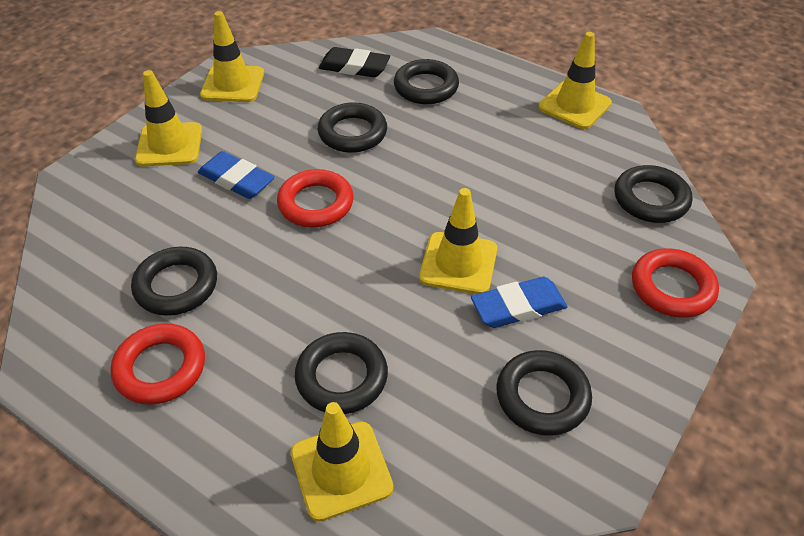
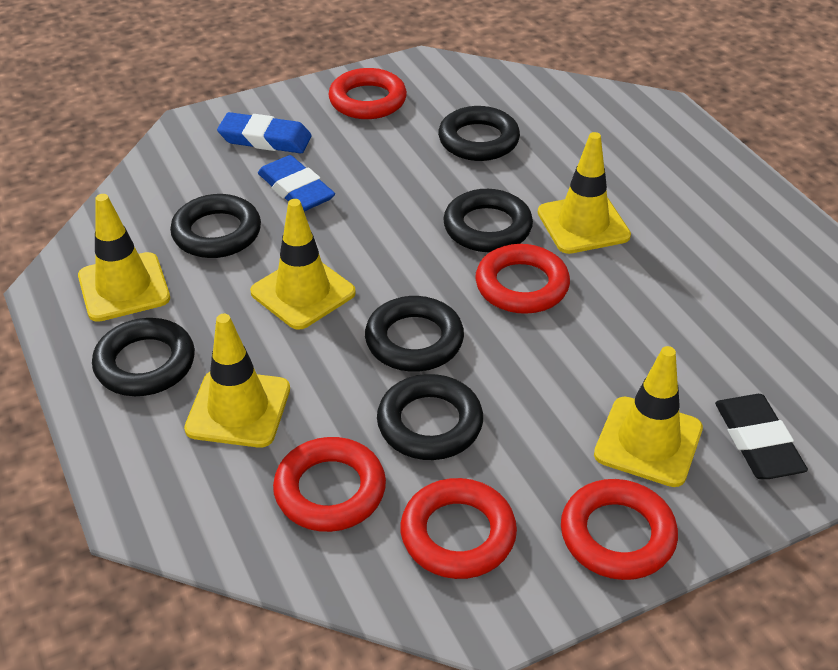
red ring: [110,323,205,405] [277,169,354,227] [632,248,719,318] = 3 -> [273,437,386,532] [329,68,407,119] [400,478,517,579] [475,244,570,314] [561,479,678,580] = 5

